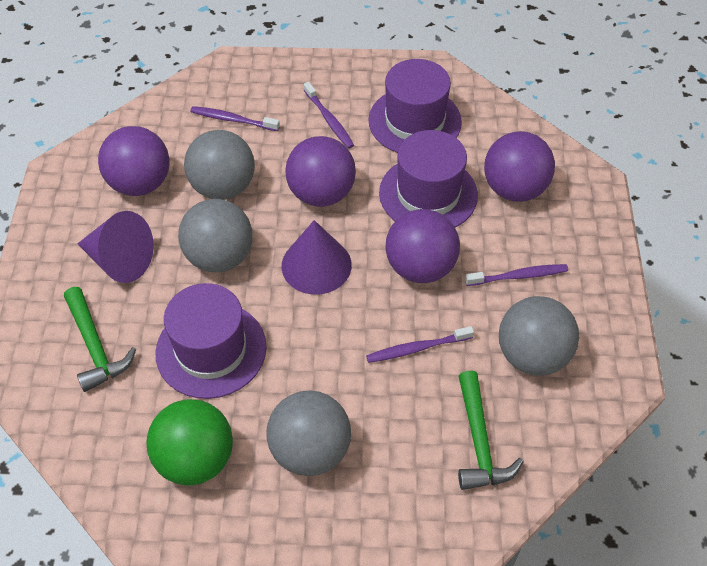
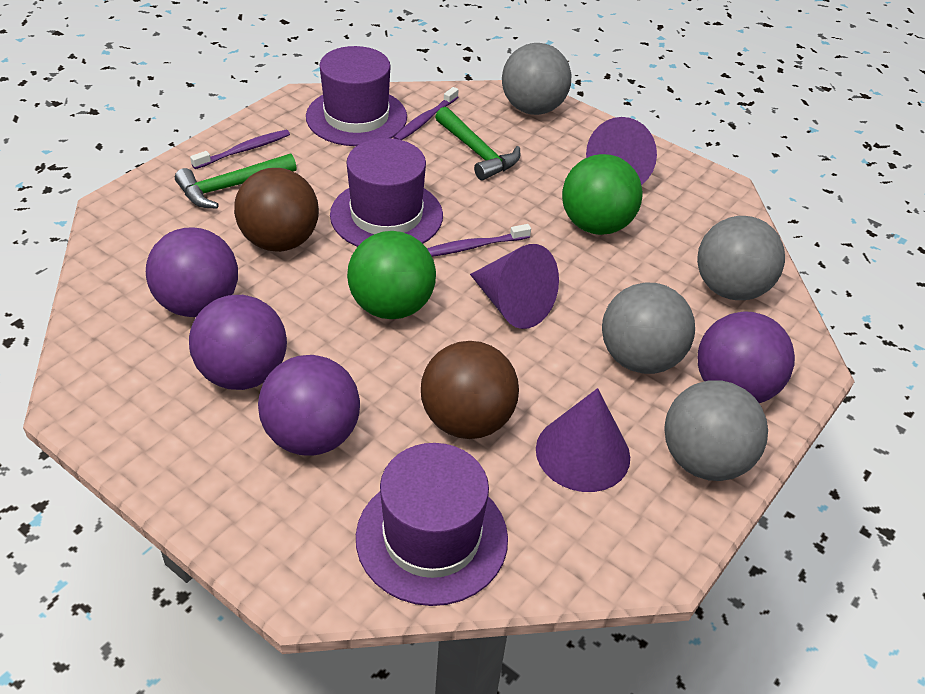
brown ball: none = 0 -> [234,168,319,252] [421,341,519,439] = 2
green ball: [146,399,233,485] = 1 -> [347,231,436,319] [562,154,643,235] = 2
purple cone: [77,211,154,283] [282,220,352,295] = 2 -> [470,244,559,329] [536,388,630,492] [586,117,657,185] = 3
purple toothbrush: [190,106,280,131] [304,82,354,149] [366,326,474,363] [465,264,568,286] = 4 -> [190,130,290,169] [394,87,458,140] [427,224,531,257] = 3

